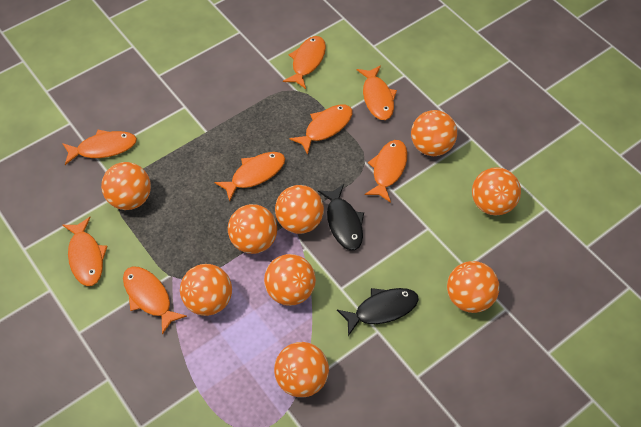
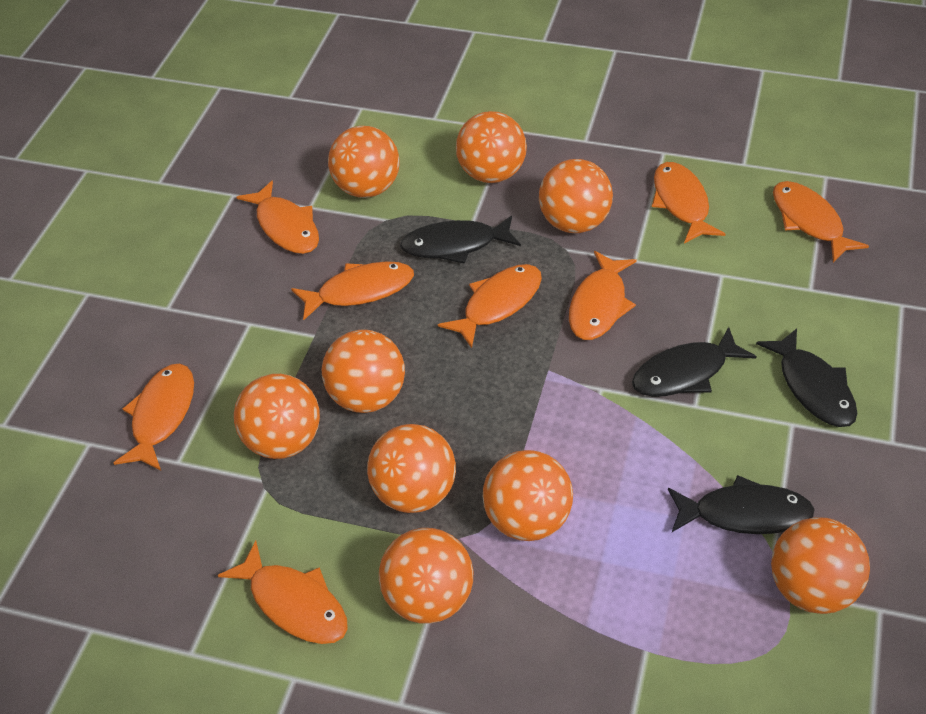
black fish: [318,184,364,250] [337,288,419,336] = 2 -> [400,216,521,264] [632,327,757,397] [668,475,815,534] [756,328,858,427] = 4

